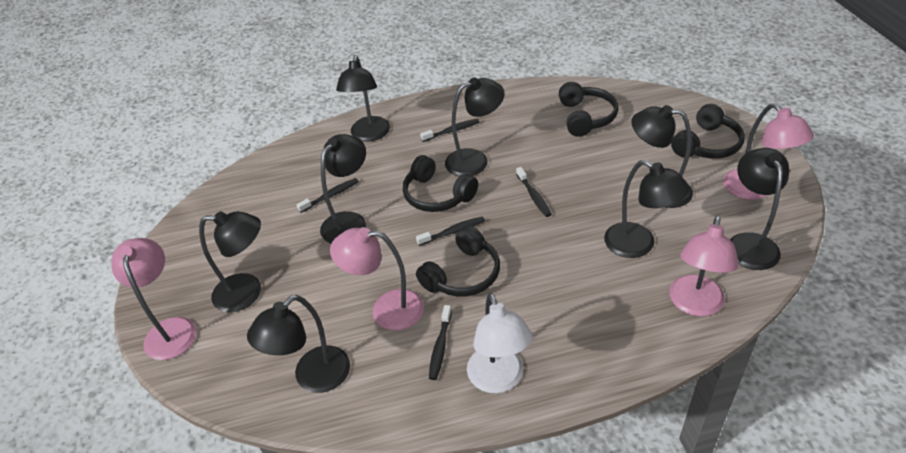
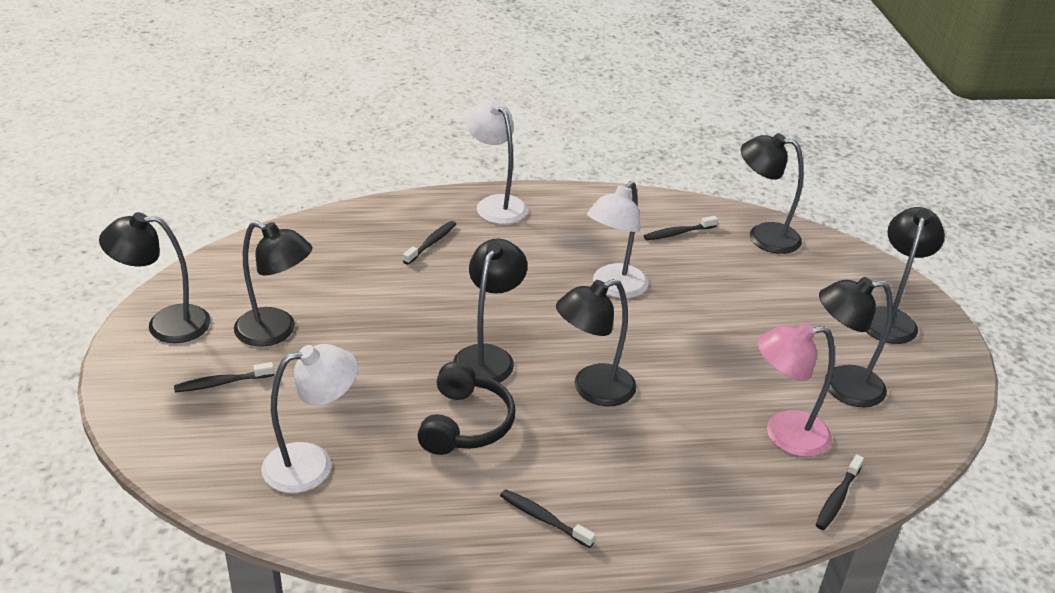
black headphones: [403,155,478,212] [416,226,500,297] [559,82,619,137] [671,104,745,159] = 4 -> [417,361,515,455] = 1
black lamp: [199,211,261,312] [247,295,350,393] [320,134,366,244] [336,55,390,142] [445,78,505,176] [604,160,690,258] [631,105,693,208] [730,148,789,270] = 8 -> [99,212,211,343] [234,221,312,347] [453,239,528,383] [556,279,636,407] [741,133,804,254] [819,277,893,407] [866,207,945,344] = 7
pink lamp: [112,238,196,360] [330,227,424,331] [669,215,738,317] [723,103,814,200] = 4 -> [757,322,835,457] = 1
white lamp: [467,293,533,393] = 1 -> [261,344,358,493] [466,100,528,224] [587,181,648,298] = 3

